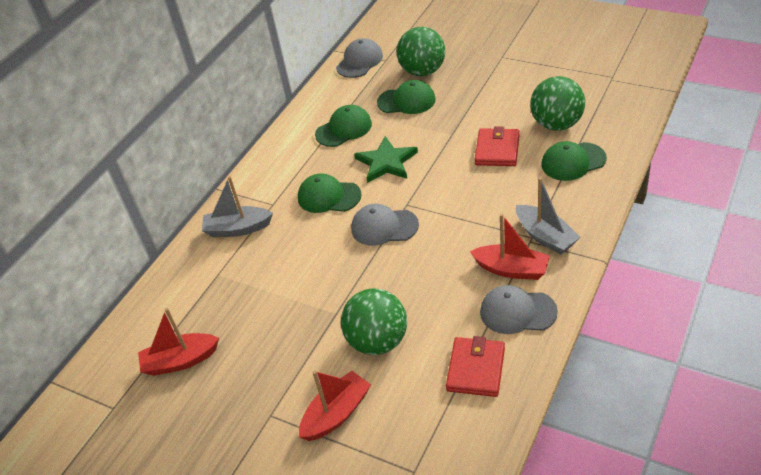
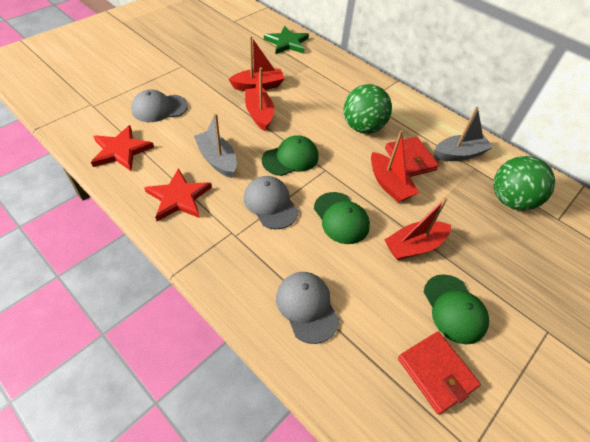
green ball: [341,289,407,355] [397,27,445,76] [530,76,585,131] = 3 -> [343,84,392,134] [493,156,555,210] = 2
green cap: [298,173,361,213] [315,105,372,147] [377,80,436,114] [541,141,607,181] = 4 -> [262,135,319,176] [314,192,370,244] [424,274,489,345] = 3
red boat: [138,308,219,376] [299,371,371,441] [470,214,550,280] = 3 -> [228,36,285,91] [245,68,274,131] [371,130,419,203] [385,197,451,260] = 4
red star: none = 0 -> [91,125,154,171] [144,168,212,221] = 2

